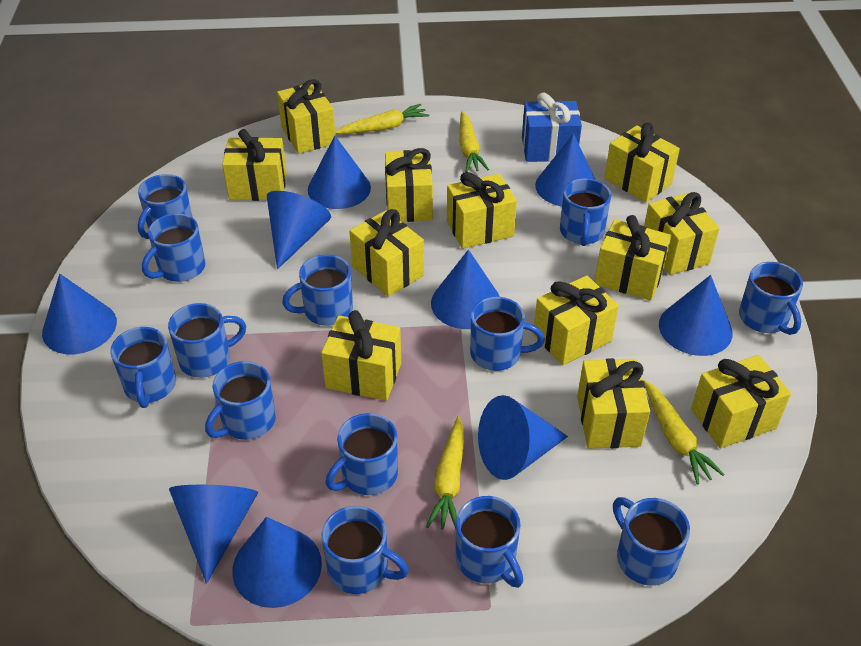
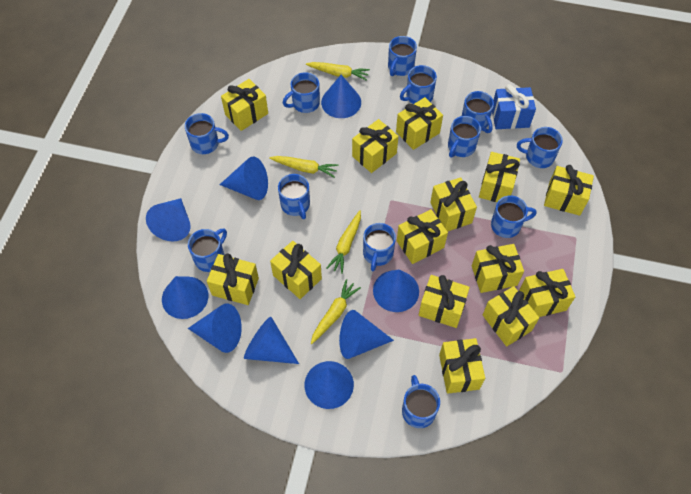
blue mug: [110,327,176,408] [138,174,193,239] [142,213,205,282] [168,303,246,378] [205,361,276,440] [282,255,353,326] [321,506,409,594] [326,413,398,495] [456,496,523,588] [470,297,545,371] [560,178,611,246] [613,497,690,586] [739,262,803,335] = 13 -> [185,113,229,154] [188,229,227,272] [278,174,310,219] [283,72,320,113] [363,223,396,271] [388,36,417,76] [400,65,437,104] [402,375,440,428] [448,116,481,158] [462,91,494,133] [491,196,537,238] [517,127,563,168] = 12
yellow gift: [222,129,287,201] [277,79,336,154] [321,310,401,401] [349,209,424,297] [385,148,433,222] [447,172,517,249] [533,275,619,365] [577,358,650,449] [595,215,672,301] [604,122,680,202] [644,192,720,275] [691,355,791,448] = 12 -> [207,254,259,305] [221,79,268,131] [270,241,322,299] [352,119,399,173] [396,97,443,150] [397,209,448,264] [419,275,470,328] [430,177,477,232] [439,338,485,394] [472,244,524,293] [479,152,520,202] [483,286,539,347] [519,269,575,317] [544,165,594,216] = 14

